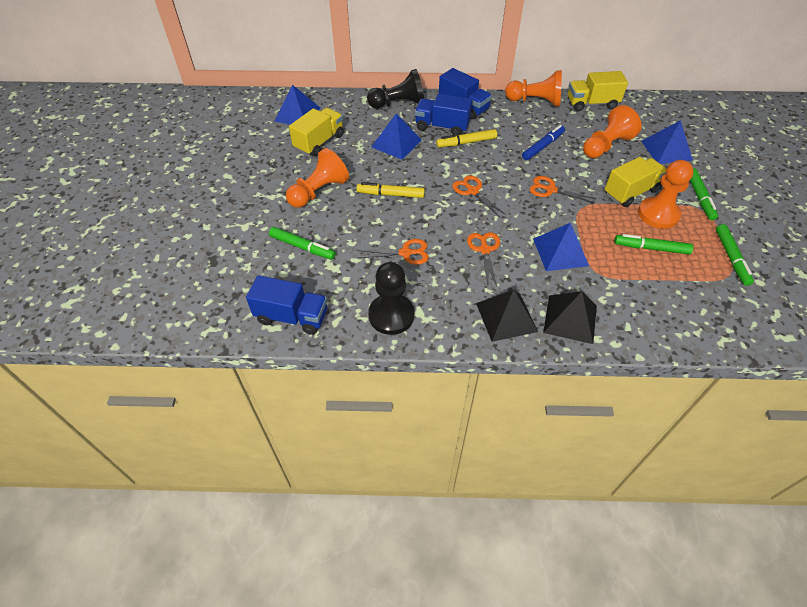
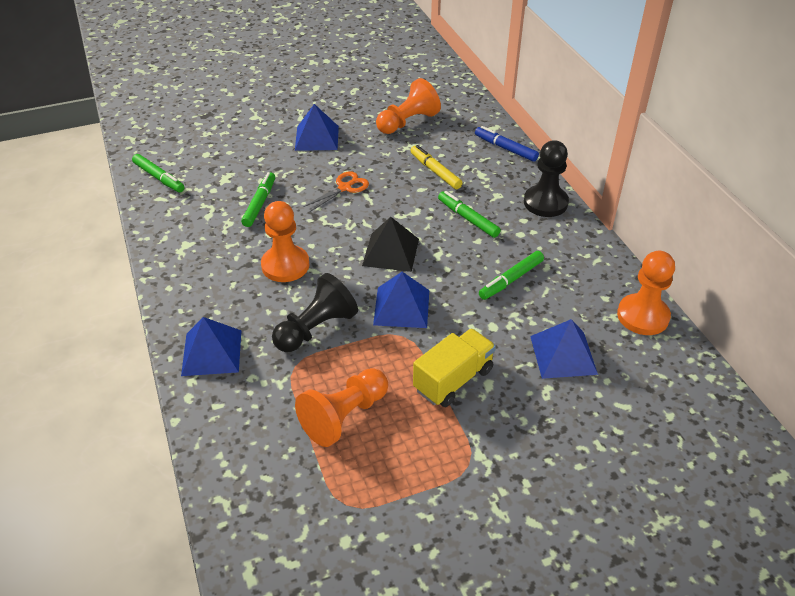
black pyramid: [476,289,538,342] [543,291,597,344] = 2 -> [362,217,419,272] = 1
blue truck: [246,275,327,335] [415,94,472,136] [439,68,492,120] = 3 -> none = 0
orange scissors: [357,239,429,265] [452,175,506,217] [467,232,500,286] [529,176,597,203] = 4 -> [303,171,369,212] = 1
yellow marker: [356,182,425,198] [436,129,497,147] = 2 -> [410,145,463,189] = 1
yellow truck: [289,108,344,156] [568,71,628,111] [605,157,667,207] = 3 -> [413,328,496,407] = 1

